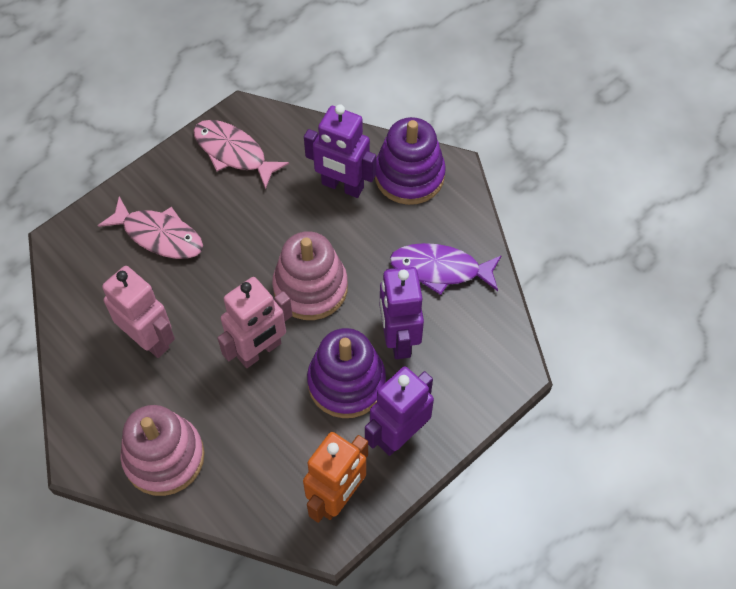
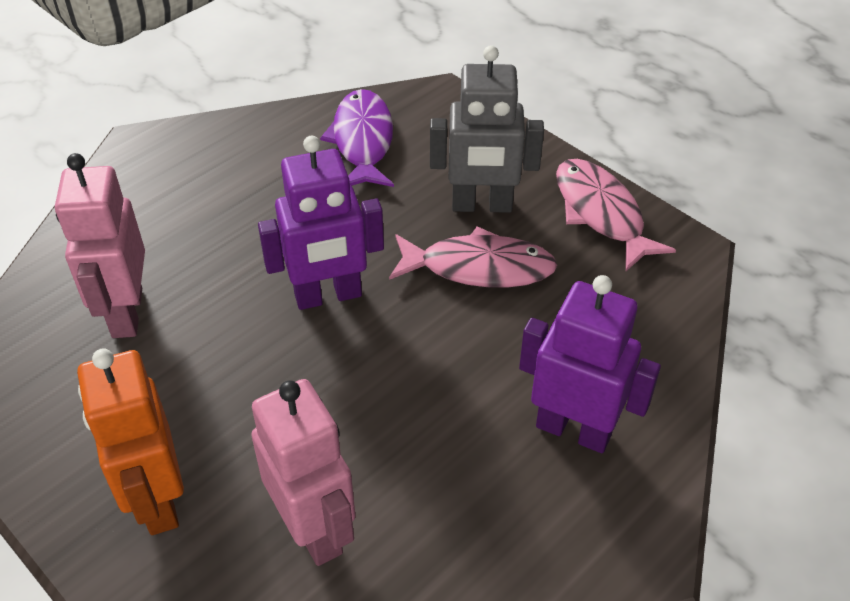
grey robot: none = 0 -> [430,45,544,213] = 1
pink stacking toy: [120,405,205,496] [272,231,348,320] = 2 -> none = 0
purple robot: [304,104,376,198] [365,366,434,456] [380,267,424,359] = 3 -> [258,135,384,310] [519,275,661,453] = 2
purple stacking toy: [307,328,386,418] [375,117,446,205] = 2 -> none = 0

